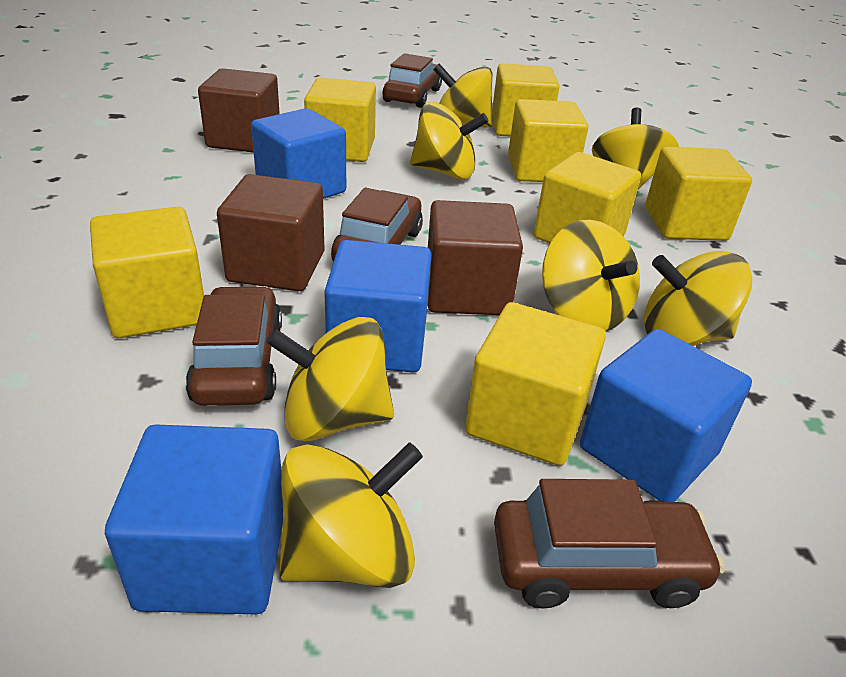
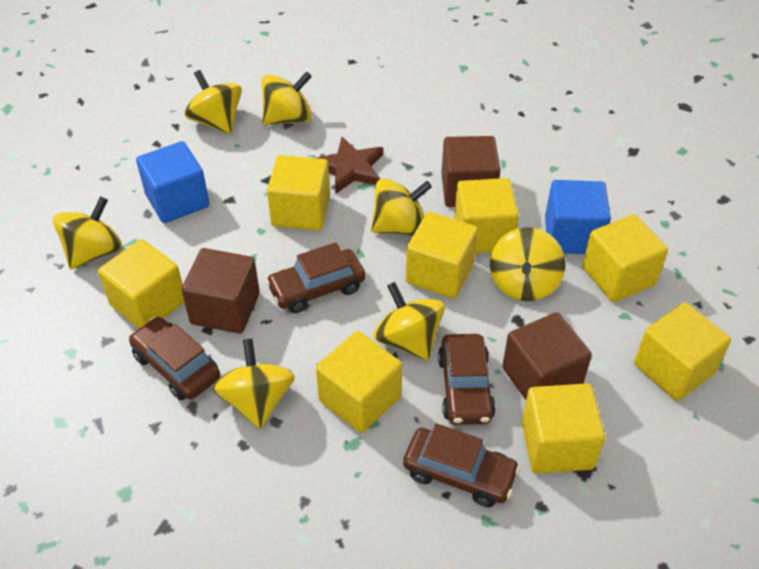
blue cube: [105,424,283,615] [251,108,346,199] [324,240,431,372] [580,329,752,502] = 4 -> [136,141,209,223] [545,180,611,254] = 2
brown star: none = 0 -> [317,137,383,194] = 1
yellow cube: [90,207,204,338] [304,77,376,162] [465,302,606,466] [492,63,560,136] [508,99,588,182] [534,152,641,244] [645,147,752,241] = 7 -> [98,239,184,329] [267,155,330,231] [316,331,402,433] [406,212,478,298] [454,178,519,253] [522,383,605,474] [582,214,668,302] [634,302,731,401] = 8

